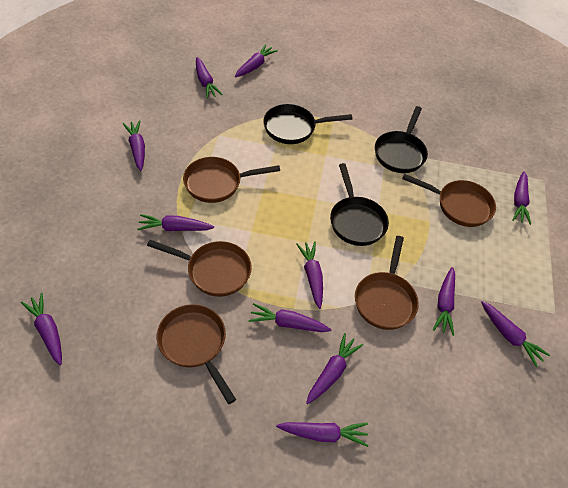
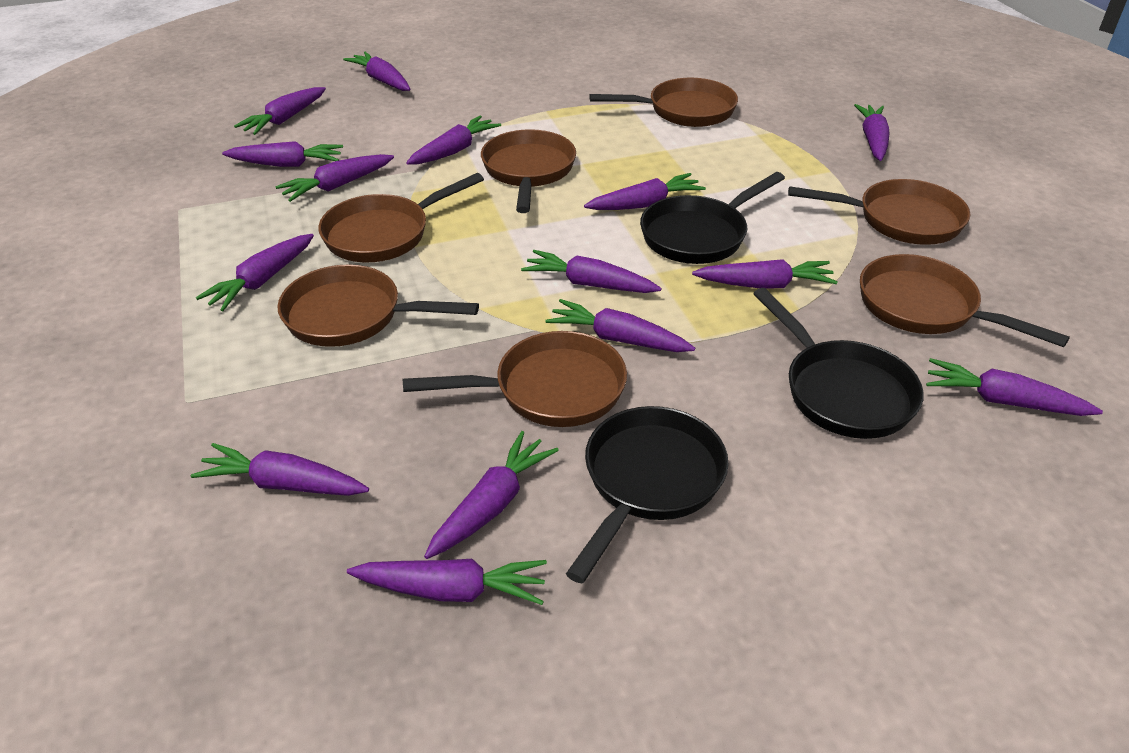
brown pan: [147,240,252,297] [157,304,236,404] [183,157,280,203] [355,236,419,330] [402,174,496,227] = 5 -> [278,264,479,347] [318,173,484,262] [403,331,627,427] [481,129,576,213] [589,78,738,127] [788,179,970,245] [860,254,1070,347] = 7
purple carrot: [21,293,62,365] [123,120,145,171] [137,214,214,231] [196,57,223,98] [235,44,278,77] [248,303,332,332] [276,422,368,447] [296,241,323,309] [306,333,363,404] [433,267,455,336] [481,301,550,367] [512,171,531,225] = 12 -> [191,443,369,496] [196,234,314,311] [222,141,343,167] [234,87,326,135] [275,154,394,202] [343,52,410,91] [347,559,547,605] [406,116,501,165] [424,431,559,559] [521,250,661,293] [545,299,695,352] [584,173,706,210] [692,259,838,289] [854,104,890,161] [926,358,1103,416] = 15

